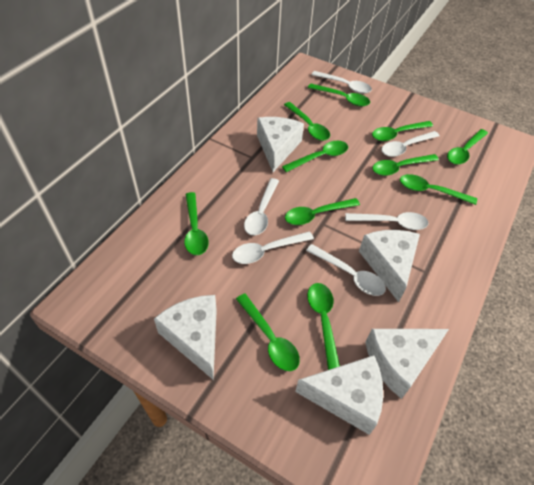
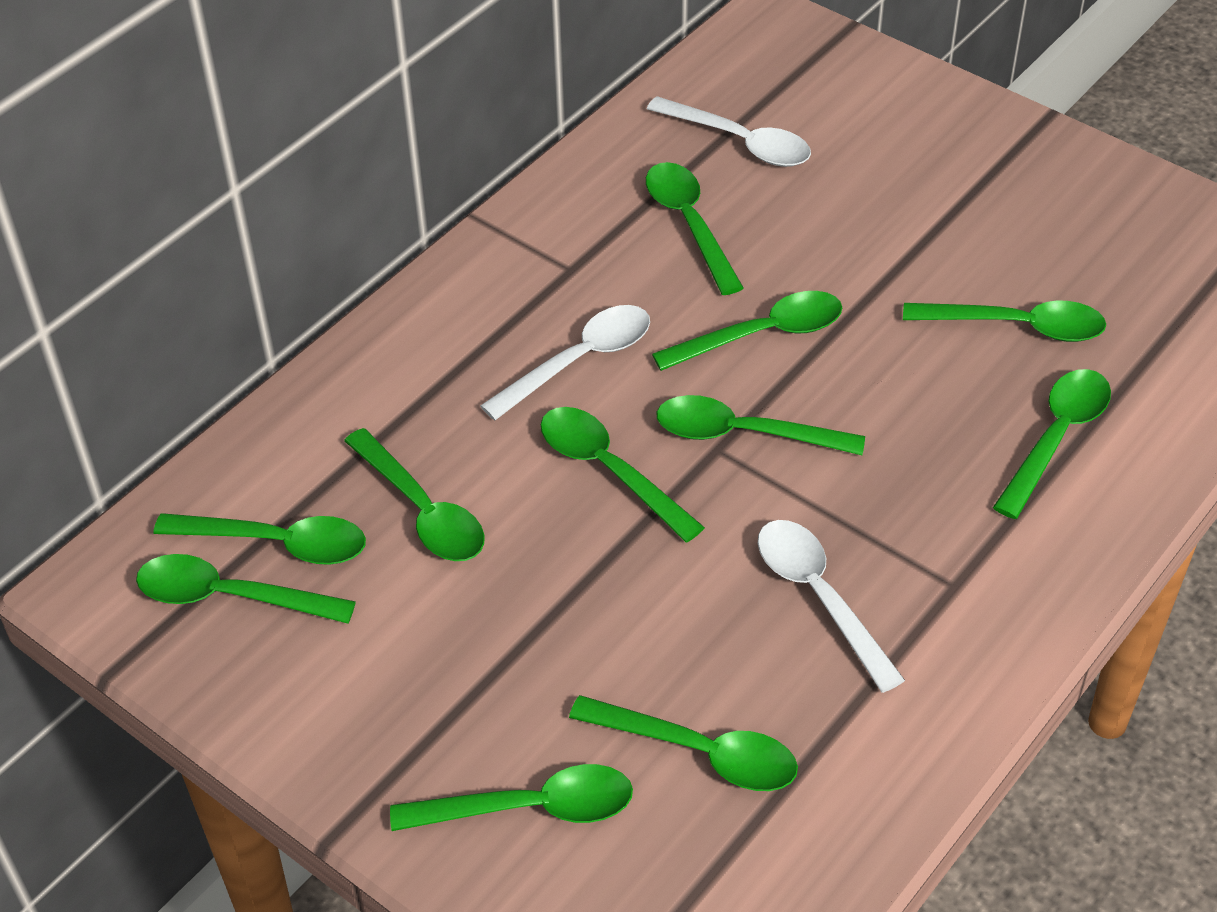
white cheese: [154,295,217,379] [257,117,304,172] [295,355,383,435] [359,230,420,302] [365,329,449,399] = 5 -> none = 0
white spoon: [232,231,314,264] [244,178,279,235] [306,244,386,296] [312,71,372,94] [345,212,428,230] [382,131,439,157] = 6 -> [480,305,650,420] [647,96,811,167] [758,520,905,693] = 3

